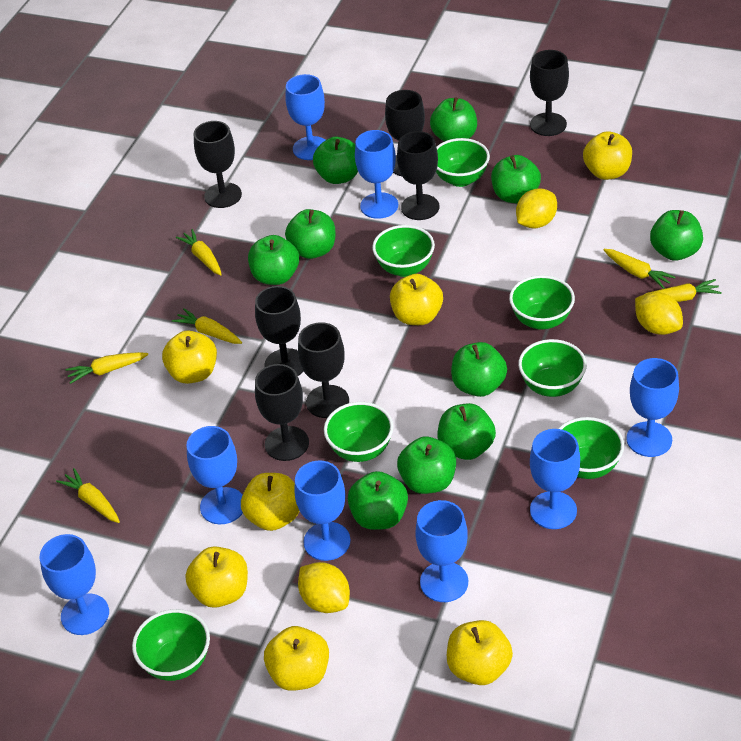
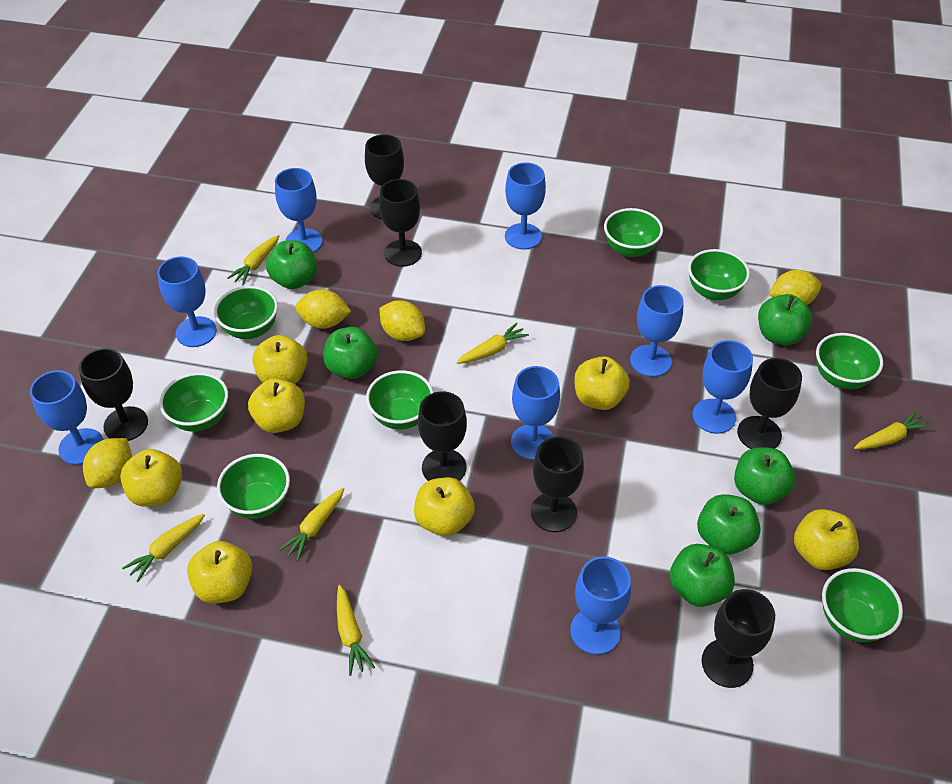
green apple: [248,235,299,285] [285,209,335,259] [313,137,358,184] [348,471,408,530] [397,436,456,494] [430,97,477,142] [437,403,496,460] [451,342,507,397] [491,155,541,203] [650,210,703,261] = 10 -> [266,240,317,289] [323,327,378,379] [670,544,735,607] [697,494,761,554] [734,447,796,505] [758,294,812,345] = 6
green bowl: [132,609,210,681] [324,402,393,462] [372,225,435,277] [436,138,490,187] [509,275,575,330] [518,339,587,397] [558,417,624,479] = 7 -> [159,372,228,432] [214,286,278,339] [217,454,290,519] [366,370,434,430] [604,208,663,257] [688,249,750,300] [816,333,883,389] [822,568,903,642] = 8
yellow lemon: [298,562,350,613] [516,188,557,229] [635,292,683,335] = 3 -> [83,438,132,488] [295,289,351,329] [380,300,425,341] [769,270,822,305] = 4

